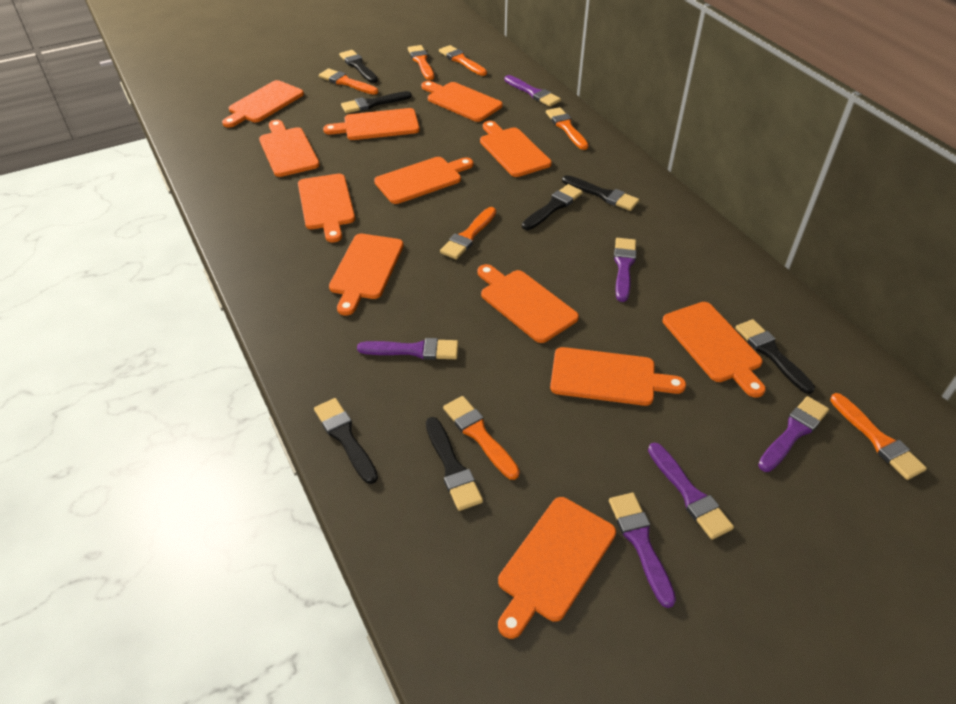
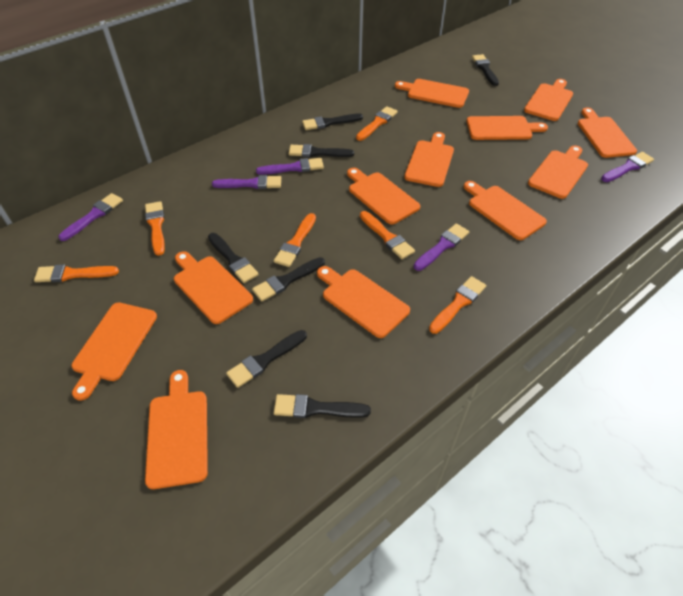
orange brush: [319,69,378,95] [408,45,434,80] [439,45,487,76] [440,207,496,259] [443,396,520,480] [546,107,589,150] [830,393,927,480] = 7 -> [34,264,119,282] [145,201,165,256] [274,213,316,267] [356,106,398,141] [360,211,415,259] [429,276,486,334] = 6
purple brush: [357,338,458,360] [504,75,561,107] [609,493,676,608] [614,238,636,302] [648,443,734,540] [758,396,829,472] = 6 -> [58,193,123,241] [212,175,281,189] [256,158,324,175] [414,223,469,271] [601,152,654,182] = 5

